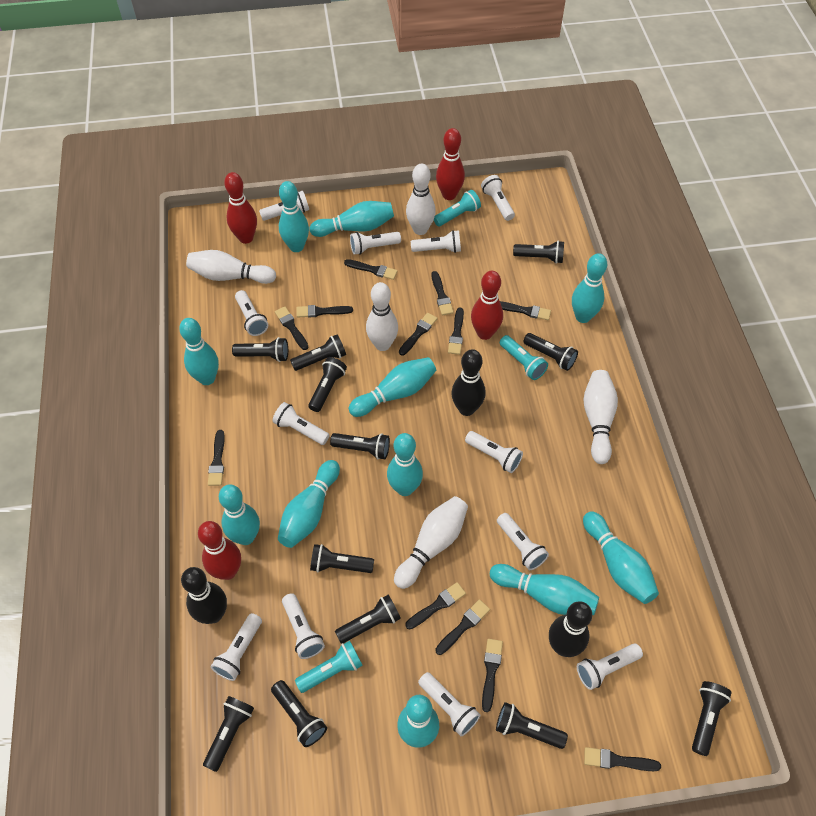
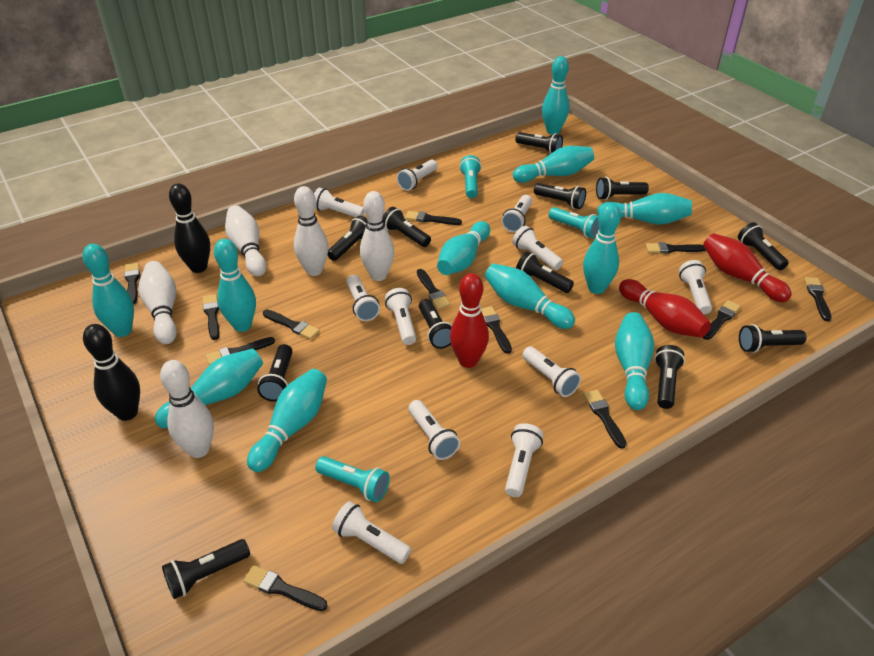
black bowling pin: [181,567,227,624] [451,349,486,416] [549,601,592,657] = 3 -> [83,324,140,421] [169,183,210,273] = 2
red bowling pin: [198,521,241,580] [224,172,257,244] [436,128,465,200] [471,271,503,340] = 4 -> [450,273,489,368] [619,279,711,337] [703,233,792,302] = 3
white flashlight: [211,613,262,681] [235,290,268,336] [259,191,309,221] [272,402,330,445] [282,593,325,659] [350,232,401,255] [411,230,461,253] [418,672,480,736] [465,431,523,473] [481,175,515,221] [497,513,549,570] [577,644,643,690] = 12 -> [314,187,365,217] [332,501,411,564] [346,275,380,321] [385,288,416,345] [397,160,438,191] [408,400,460,460] [501,195,532,232] [505,423,543,497] [512,226,563,270] [522,347,581,397] [679,260,712,315] = 11

